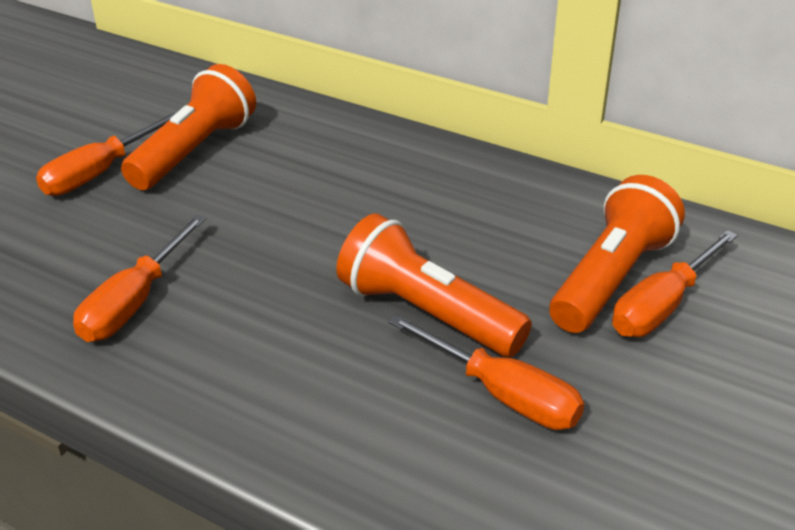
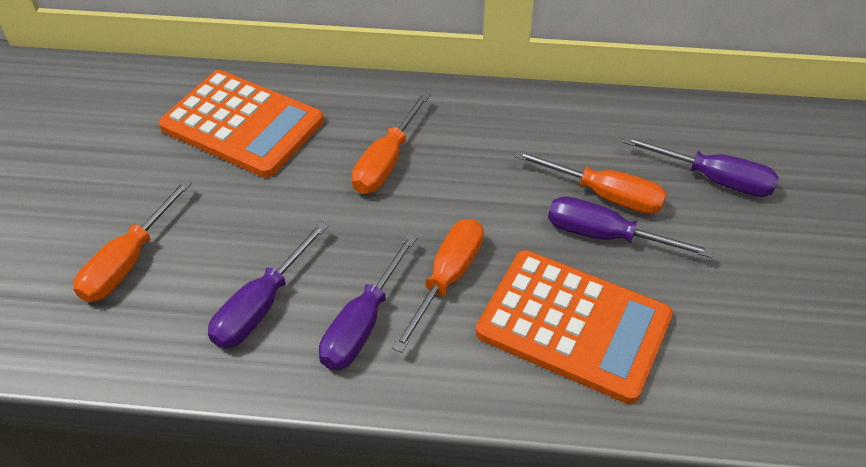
orange calculator: none = 0 -> [159,70,324,178] [476,250,673,404] = 2
orange flashlight: [121,64,256,190] [336,213,532,357] [549,175,685,333] = 3 -> none = 0
purple screwdriver: none = 0 -> [208,221,328,349] [319,233,418,370] [548,196,714,258] [623,136,779,197] = 4

